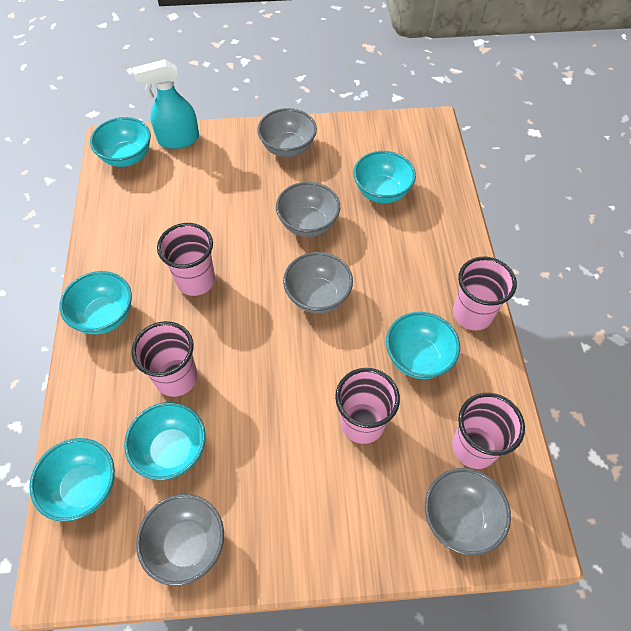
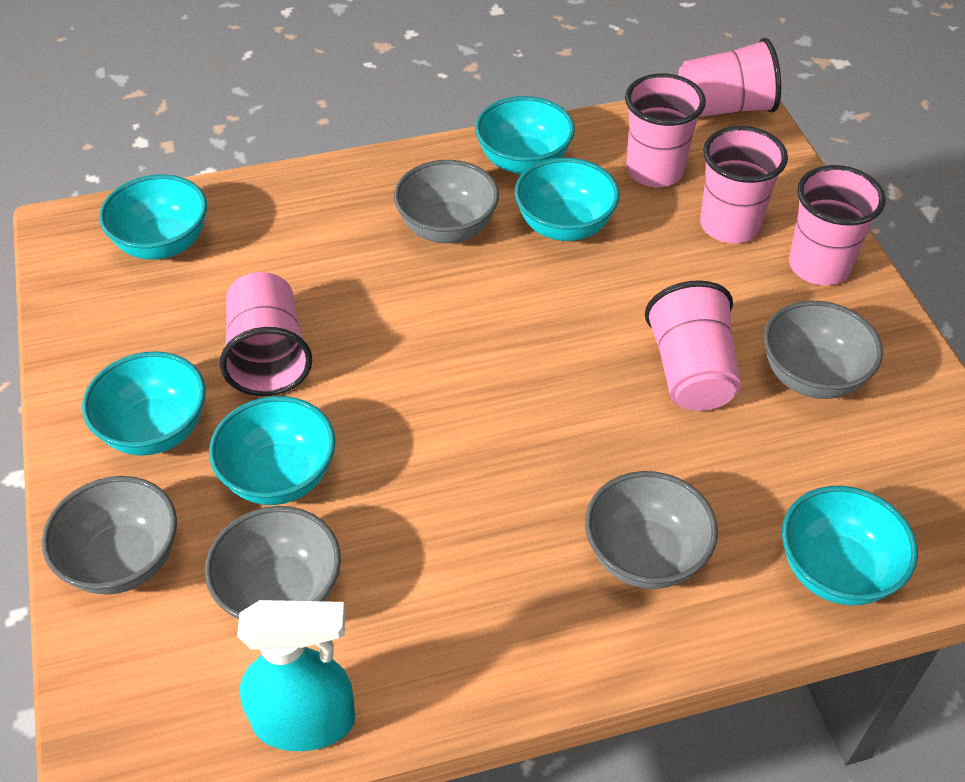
pink cup: [131,321,198,397] [157,223,215,296] [335,368,400,444] [452,393,525,469] [453,257,517,330] = 5 -> [220,272,312,396] [625,73,706,187] [645,280,741,411] [678,38,781,117] [700,126,788,243] [789,165,886,285] = 6

